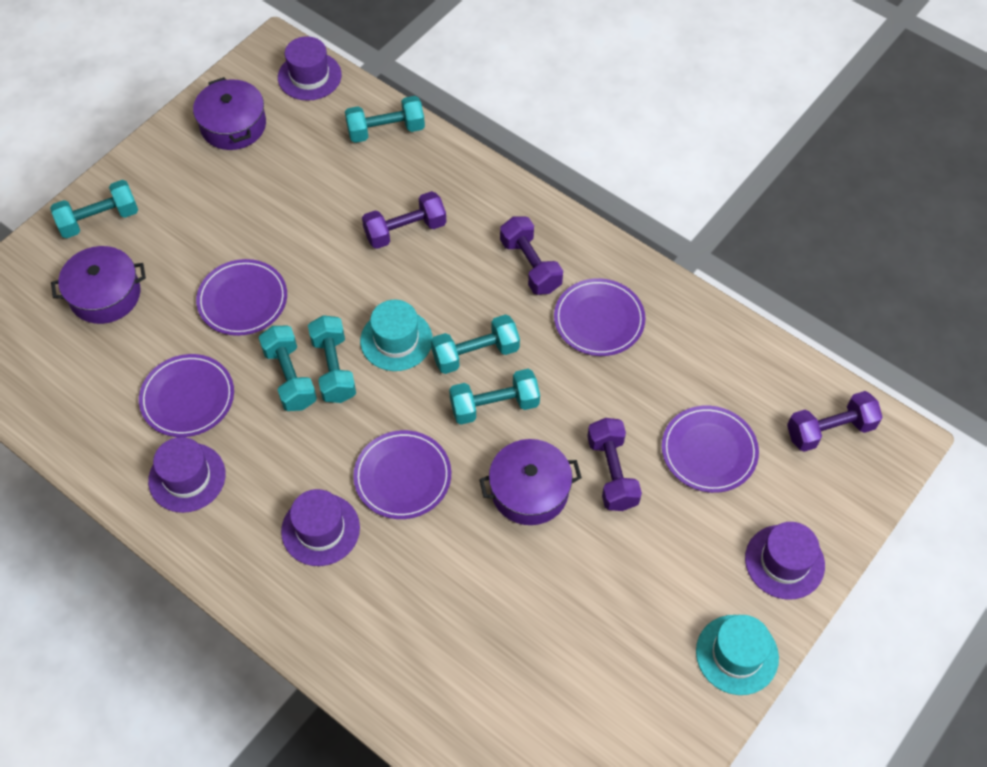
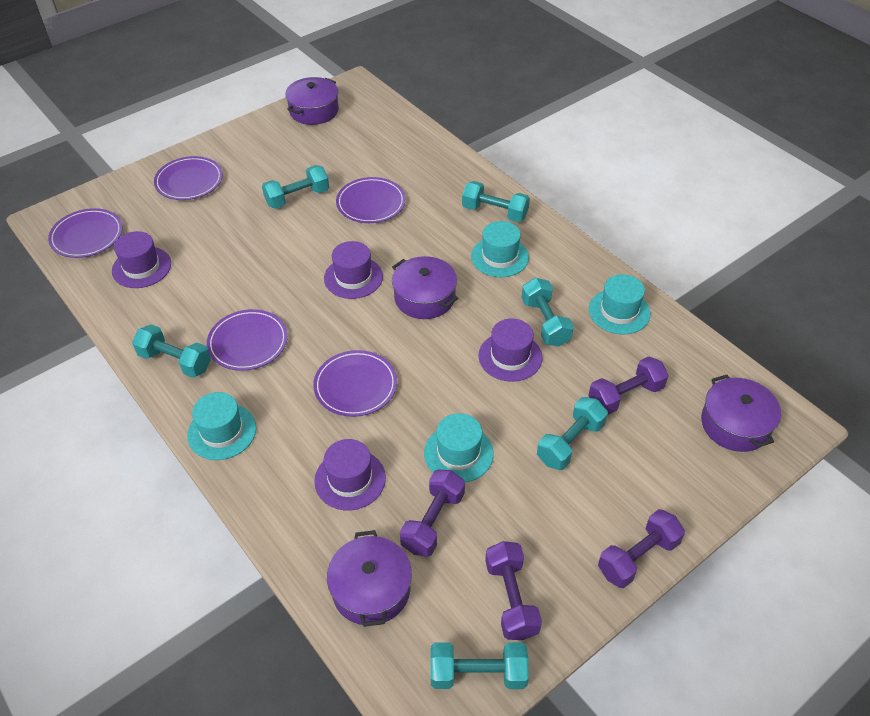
purple pot: [51,246,146,324] [193,77,266,150] [479,439,582,525] = 3 -> [285,77,339,125] [327,530,412,627] [392,256,458,319] [701,375,781,452] = 4
turquoise hat: [360,300,433,371] [696,615,779,695] = 2 -> [187,392,256,460] [424,413,494,483] [471,221,529,277] [589,274,651,334] = 4

